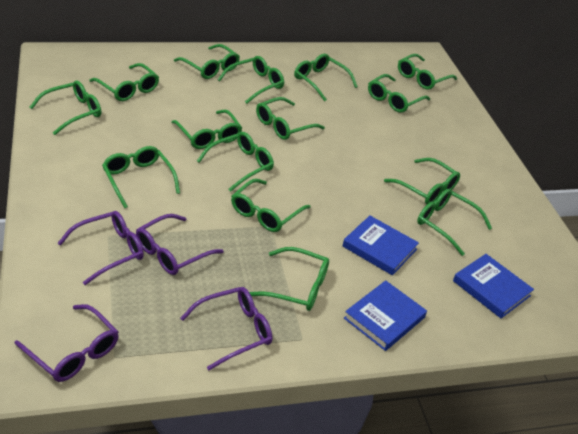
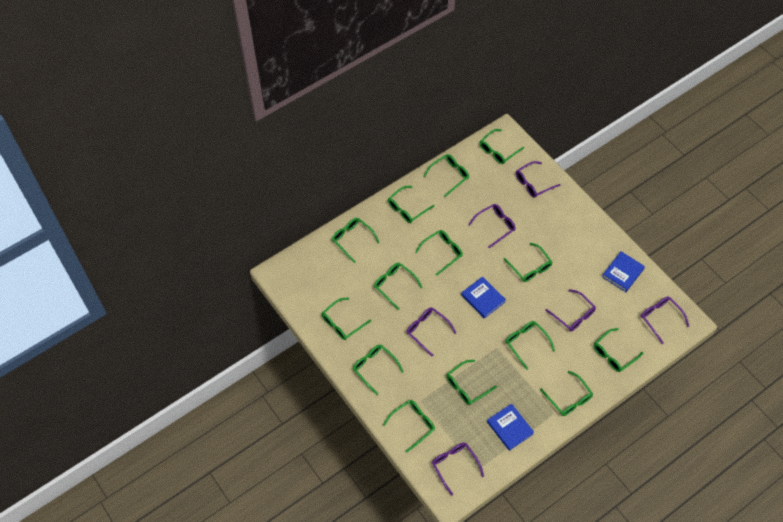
green glasses: [30,81,101,135] [89,63,159,101] [102,146,180,208] [171,110,242,149] [174,44,240,79] [197,132,274,192] [218,56,284,104] [231,179,311,232] [249,247,329,311] [256,97,325,140] [294,54,358,102] [368,74,430,113] [384,158,460,205] [398,54,457,90] [417,189,492,256] = 15 -> [322,297,371,340] [332,218,380,263] [353,345,404,395] [374,263,423,310] [383,400,435,453] [388,186,434,223] [415,230,463,276] [423,154,469,197] [446,360,497,405] [480,129,524,164] [504,243,552,282] [505,321,555,370] [540,371,593,416] [594,328,643,372] = 14
purple glasses: [14,304,119,382] [58,211,144,285] [136,214,224,275] [180,287,272,370] = 4 -> [407,308,456,356] [432,443,484,496] [468,204,516,248] [516,161,560,198] [545,289,596,331] [641,297,689,344] = 6

